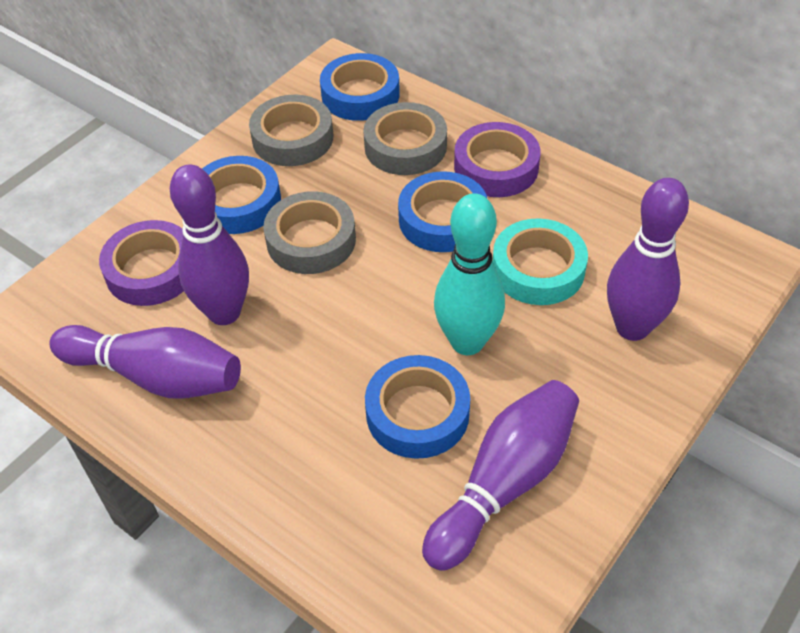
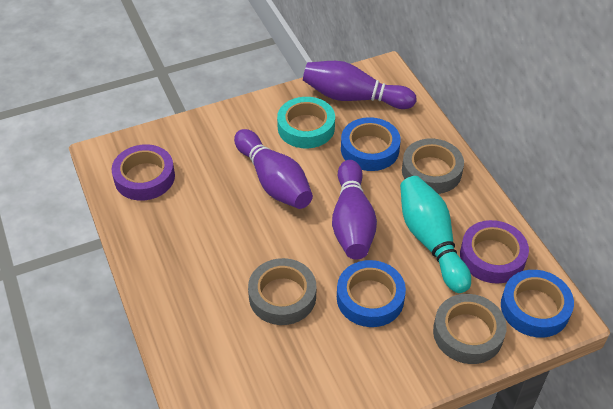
blue tape: [202,156,281,234] [320,53,400,121] [365,355,470,459] [398,171,487,252] = 4 -> [337,260,406,327] [341,117,401,171] [501,270,574,337] = 3
purple bowling pin: [49,325,241,399] [170,165,249,325] [422,380,579,571] [607,178,689,341] = 4 -> [234,129,313,209] [303,61,416,109] [332,160,377,260] = 3

